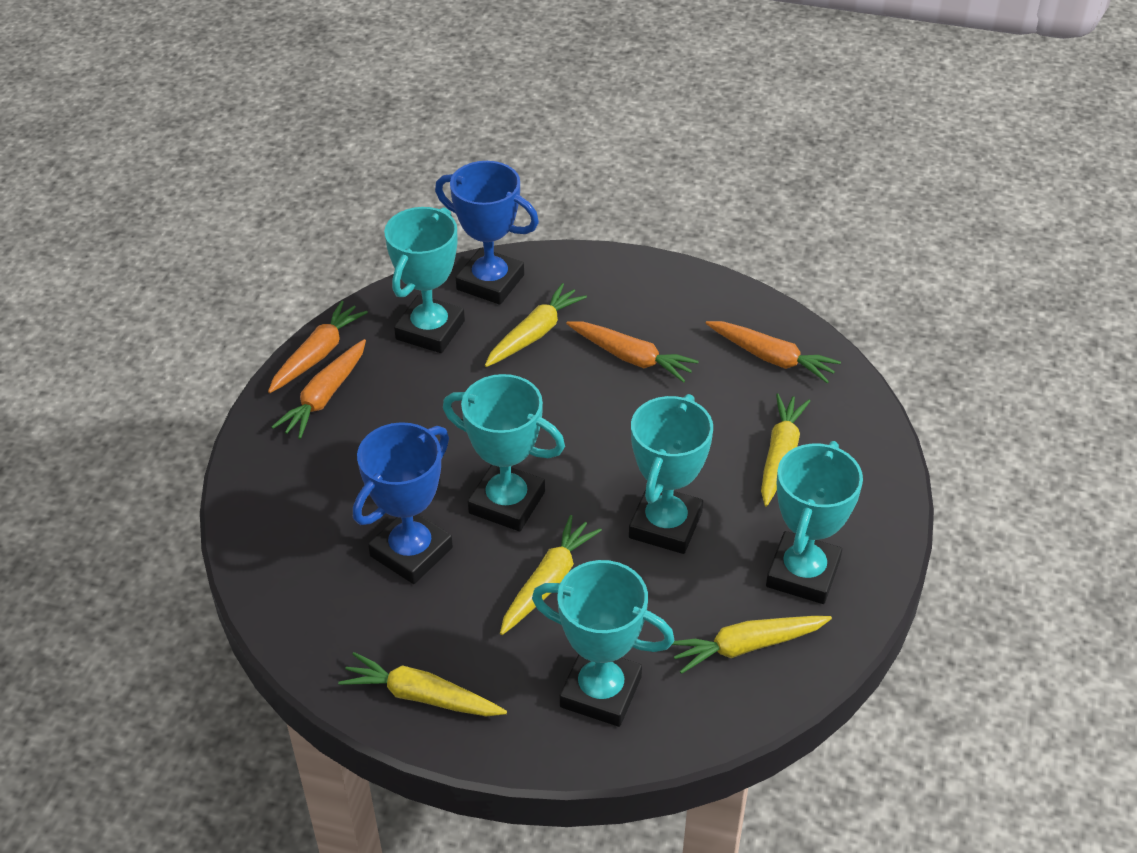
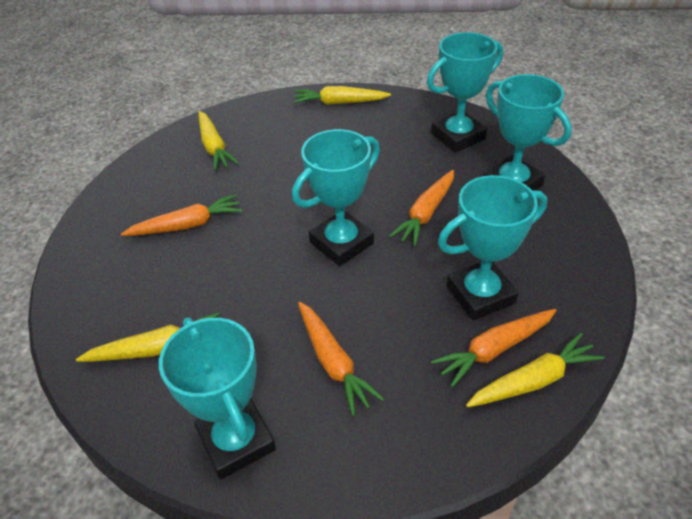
blue trophy: [353,422,453,584] [435,161,539,305] = 2 -> none = 0
yellow carrot: [338,652,507,716] [485,283,587,367] [500,515,602,635] [672,616,832,674] [761,393,810,506] = 5 -> [76,312,219,362] [198,111,239,171] [293,86,391,105] [466,333,605,407] = 4

